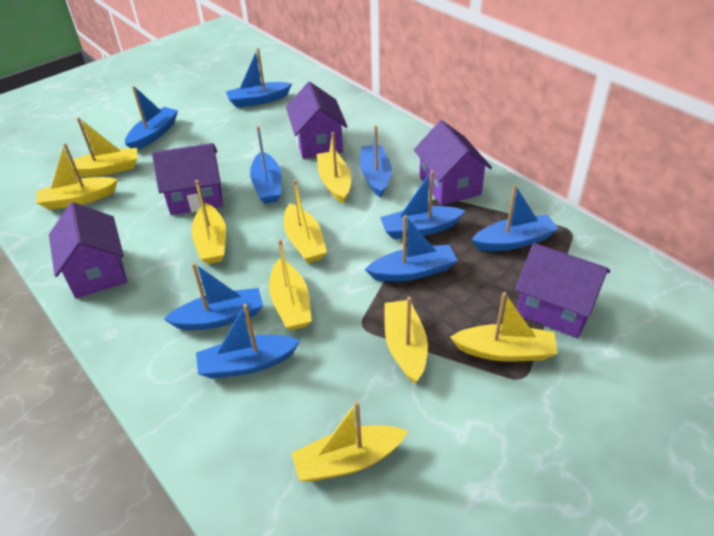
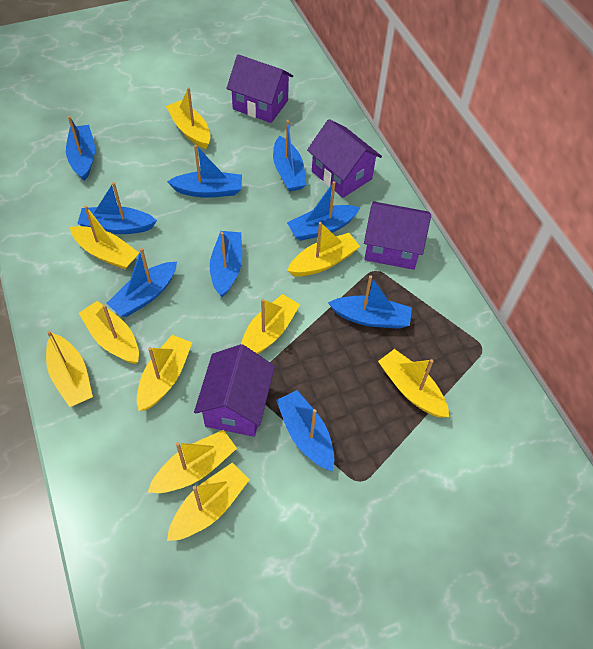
purple house: [49,202,127,298] [152,143,223,215] [286,82,348,159] [414,120,492,206] [515,243,610,338] = 5 -> [194,344,275,437] [226,54,293,123] [307,119,382,198] [364,202,431,270] = 4
yellow boat: [36,143,118,210] [69,117,137,177] [191,180,226,264] [269,239,312,330] [284,179,327,263] [291,401,408,482] [317,132,351,204] [384,297,428,384] [450,292,558,362] = 9 -> [46,331,93,407] [70,206,139,269] [79,301,139,364] [137,335,192,411] [148,430,237,493] [166,87,210,149] [167,463,250,541] [241,294,300,354] [287,222,360,276] [378,349,449,418] = 10

